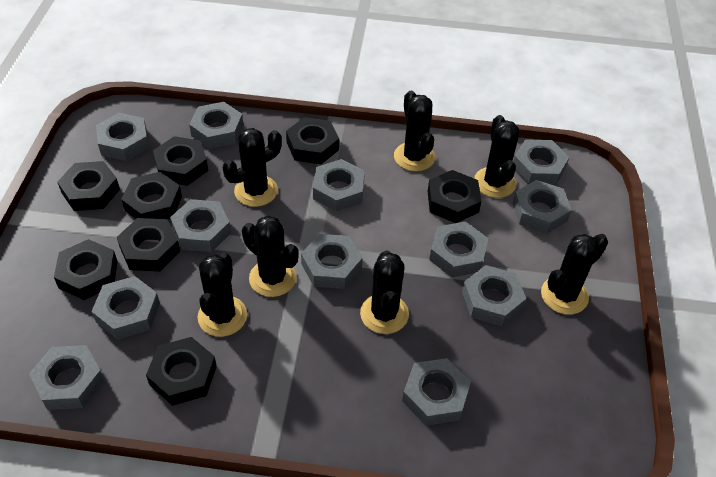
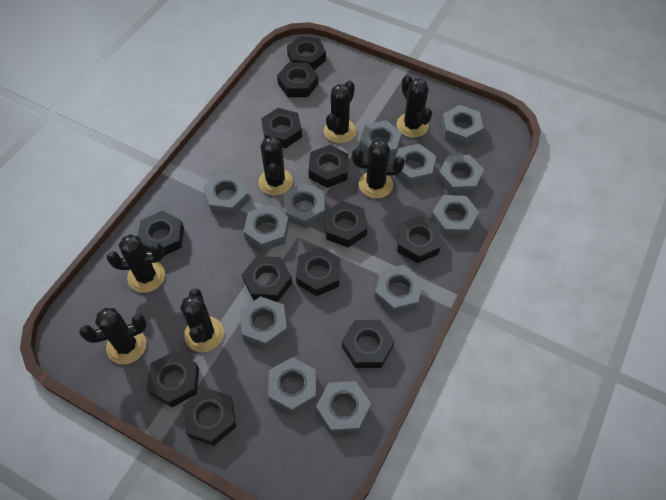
black nut: [54,239,118,300] [58,161,120,211] [117,218,180,271] [121,172,182,219] [146,337,217,406] [153,136,208,186] [286,117,339,164] [428,170,481,223] = 8 -> [138,211,184,256] [147,351,199,407] [183,388,236,445] [242,256,292,302] [261,108,302,148] [277,63,318,97] [287,36,326,70] [296,247,341,296] [308,145,349,188] [324,201,367,247] [342,320,395,368] [397,216,440,263] = 12

